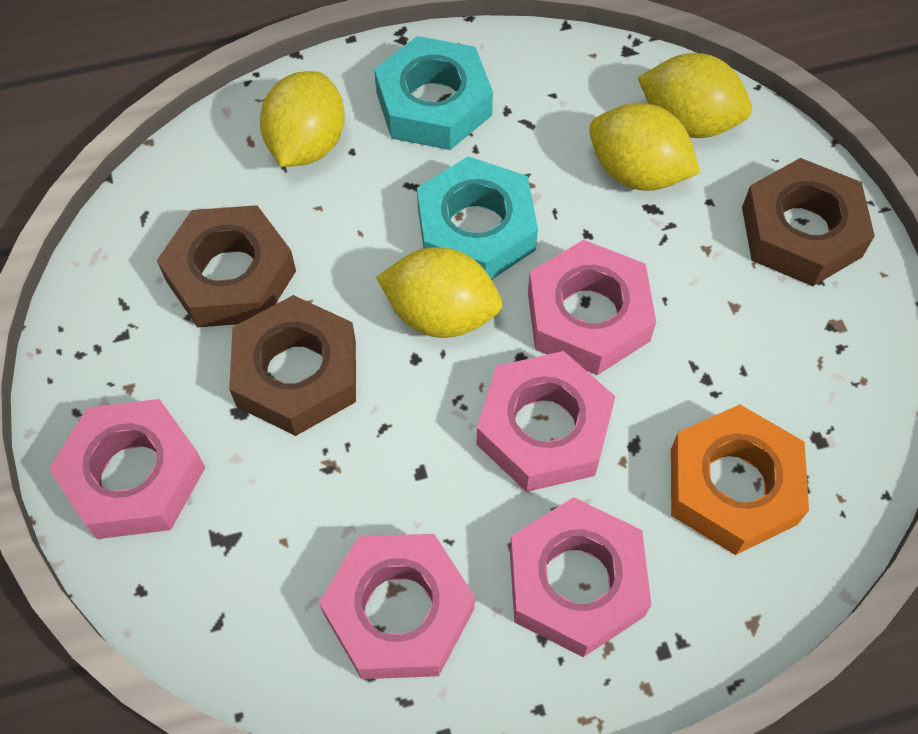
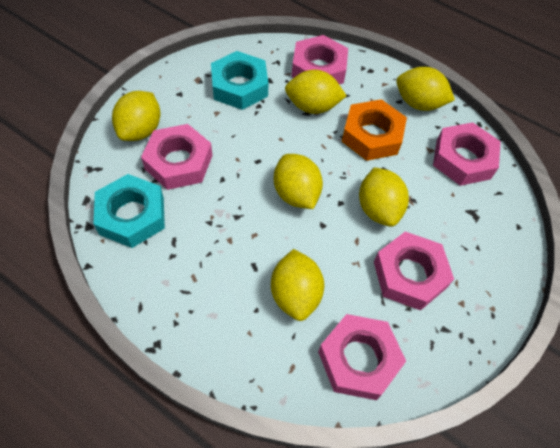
brown nut: [157,205,296,327] [229,295,356,436] [742,158,875,286] = 3 -> none = 0
yellow lemon: [260,71,345,167] [376,247,502,338] [589,103,701,191] [638,53,752,138] = 4 -> [112,91,160,141] [271,249,324,321] [274,154,323,209] [285,70,347,114] [359,167,409,227] [396,67,455,111] = 6

